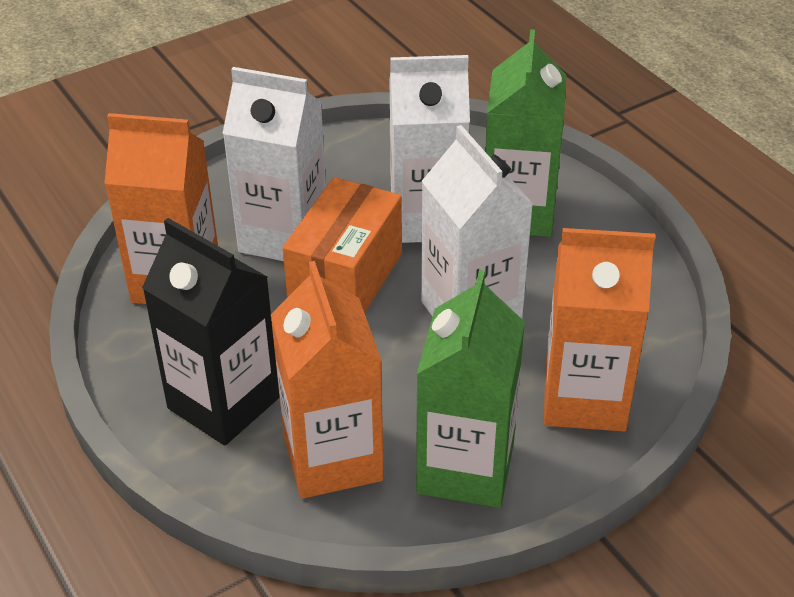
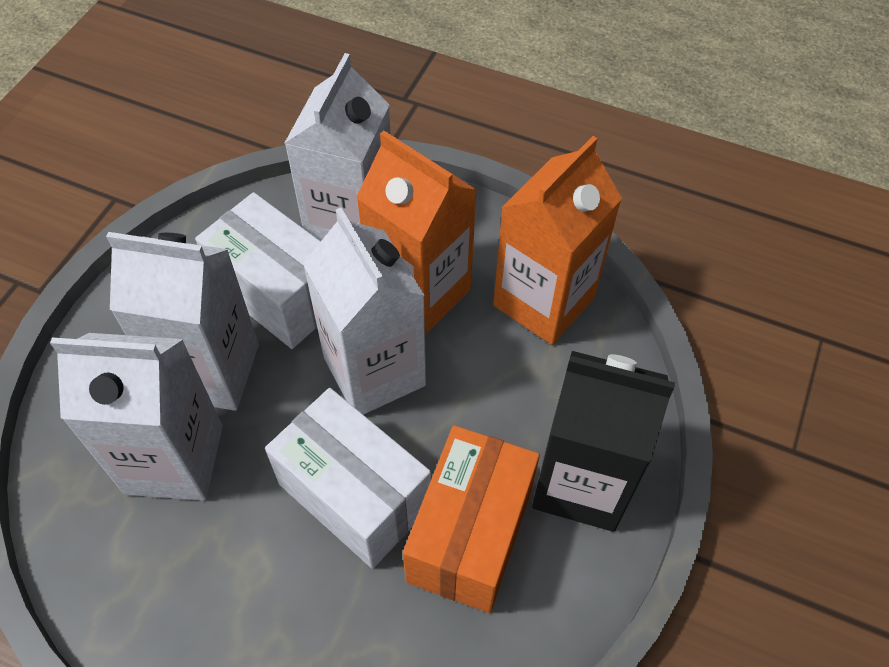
green carton: [416,270,525,508] [485,29,566,237] = 2 -> none = 0
orange carton: [104,113,218,304] [271,261,384,499] [544,228,655,432] = 3 -> [356,131,477,335] [493,136,622,345] = 2
white box: none = 0 -> [195,192,321,349] [265,388,431,569] = 2
white carton: [222,67,326,261] [389,55,470,243] [421,125,533,319] = 3 -> [50,333,223,501] [106,232,259,411] [285,53,391,241] [303,208,426,415] = 4

